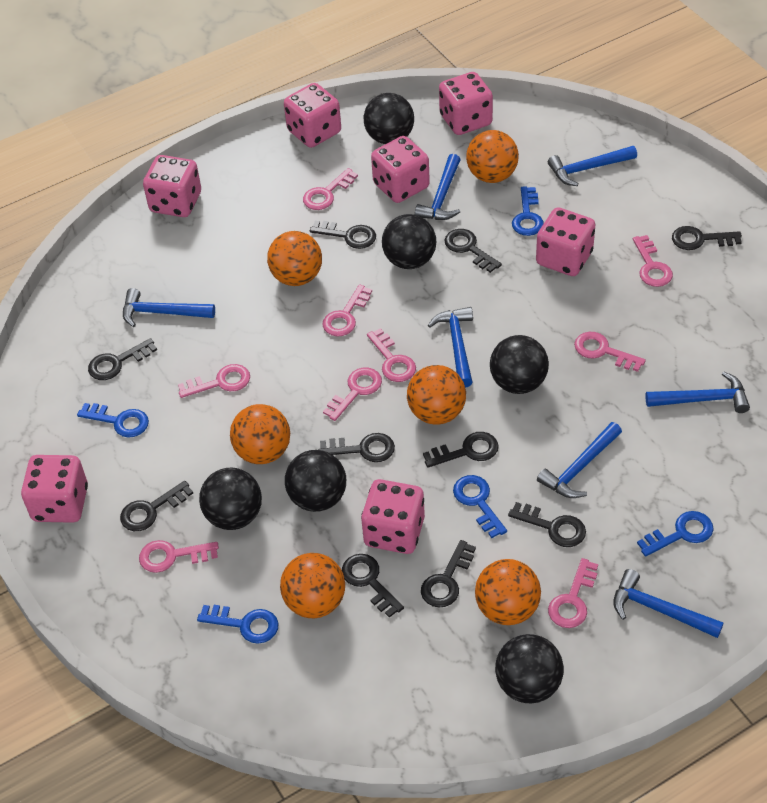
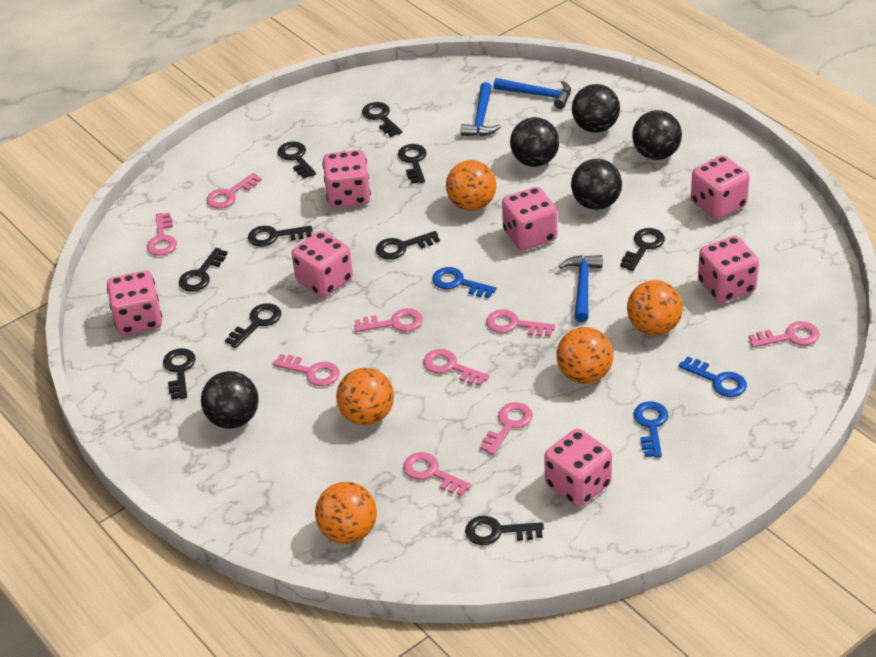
black ball: [199,468,262,530] [285,450,346,512] [364,93,414,144] [382,214,436,269] [490,335,549,394] [495,634,564,703] = 6 -> [201,371,259,429] [510,117,559,167] [571,159,622,210] [572,84,620,133] [632,110,682,160] = 5
blue hammer: [123,288,215,327] [415,154,461,220] [428,307,473,387] [537,422,622,498] [548,146,637,186] [613,569,723,638] [645,372,750,413] = 7 -> [461,82,501,136] [493,78,571,109] [559,255,603,322] = 3
blue key: [77,403,149,438] [197,605,278,644] [453,475,507,538] [512,186,544,236] [637,511,714,557] = 5 -> [432,267,496,298] [633,401,668,458] [679,356,747,397] = 3
orange ball: [230,404,290,464] [267,231,322,286] [280,553,345,618] [407,365,466,425] [466,130,519,183] [475,559,541,625] = 6 -> [315,482,377,544] [336,368,394,425] [446,160,496,211] [556,327,613,384] [627,280,683,336] = 5

